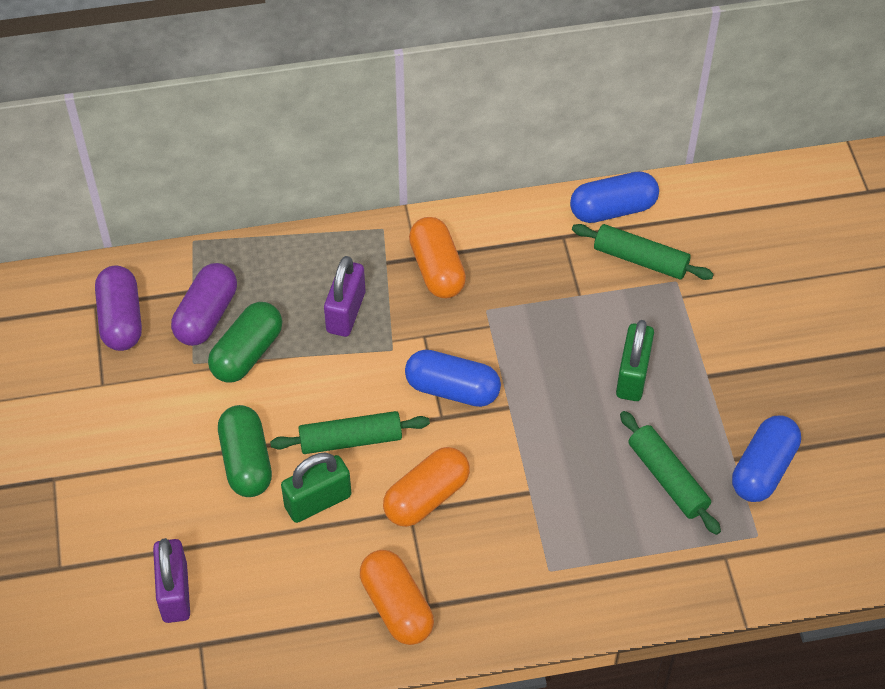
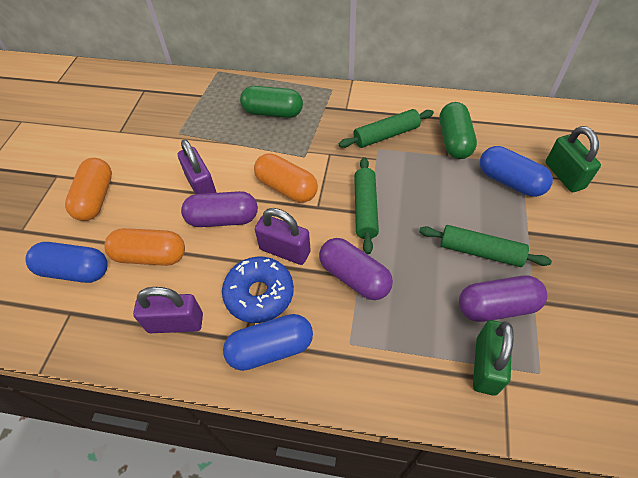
blue donut: none = 0 -> [222,257,294,323] = 1
purple capsule: [95,265,142,351] [171,263,237,346] = 2 -> [181,191,258,227] [319,238,393,300] [459,276,547,322] = 3
purple padlock: [153,538,190,623] [324,256,365,337] = 2 -> [133,287,203,333] [178,139,217,194] [255,208,311,265] = 3

